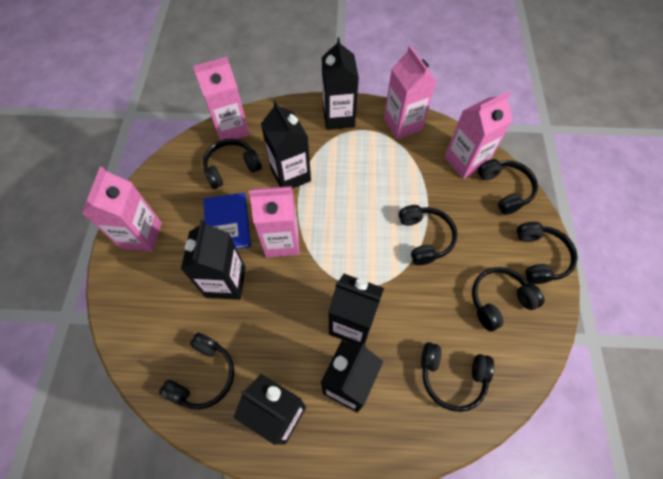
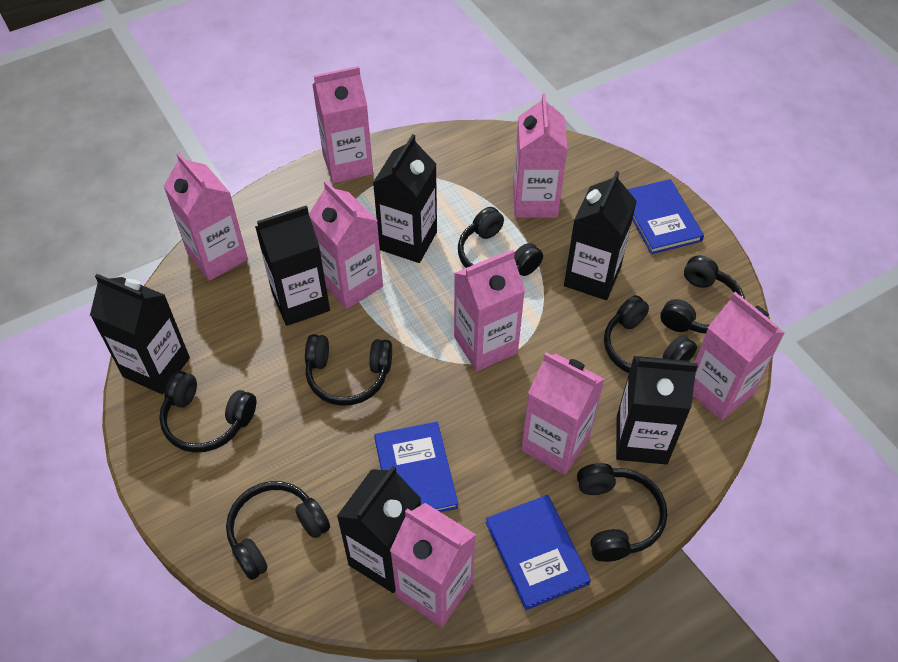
blue book: [203,193,251,249] = 1 -> [374,422,458,512] [486,495,591,610] [627,179,704,254] = 3
pink carton: [82,167,162,252] [193,57,250,141] [249,186,300,258] [384,45,437,139] [445,91,513,179] = 5 -> [163,152,248,281] [309,181,383,309] [313,66,373,183] [390,503,476,627] [454,250,525,372] [513,93,568,218] [521,352,604,475] [693,292,785,421] = 8

